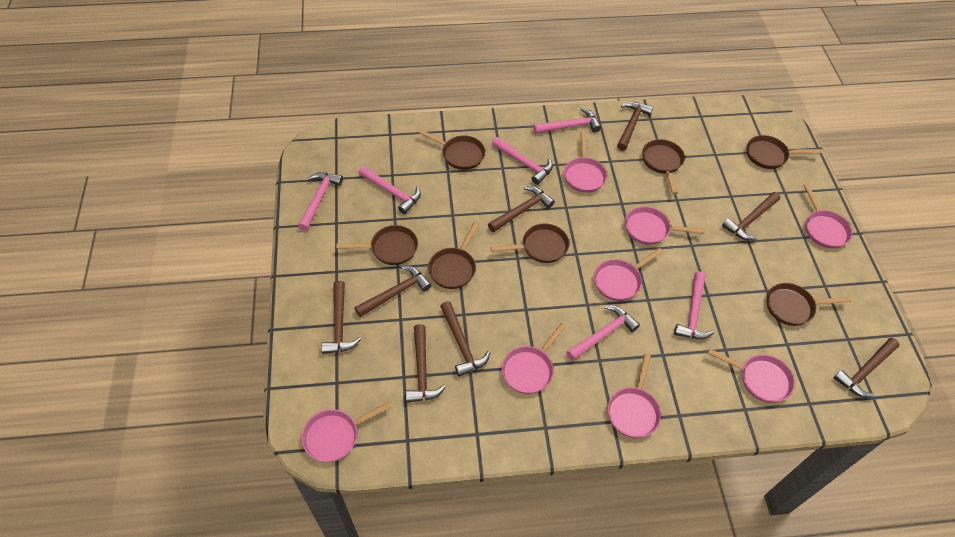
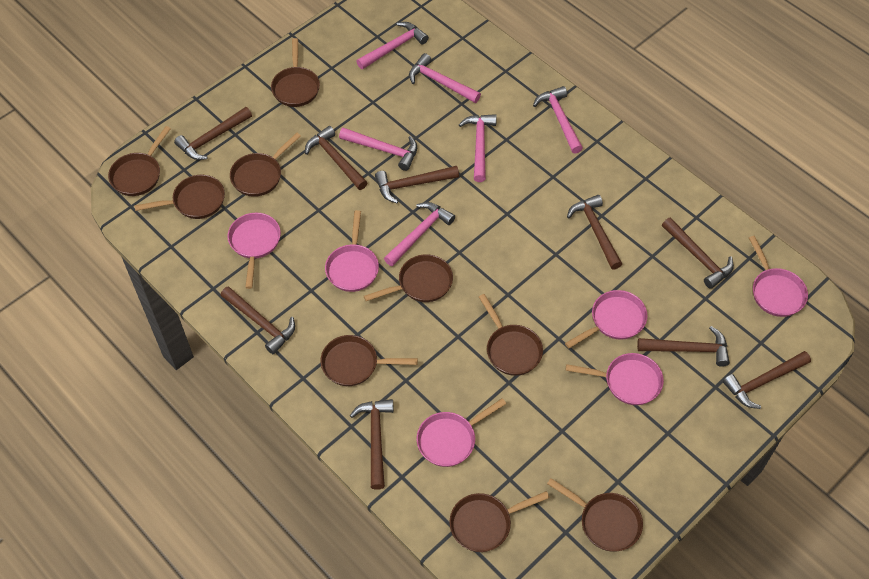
brown hammer: [321,281,361,354] [354,266,432,317] [406,324,446,403] [440,301,490,377] [488,186,555,232] [617,102,653,151] [722,192,780,240] [833,338,900,398] = 8 -> [174,107,252,160] [220,286,295,354] [305,126,368,190] [350,399,394,490] [375,166,459,203] [567,195,622,270] [637,326,730,367] [662,218,734,289] [723,351,811,409] = 9
brown pan: [337,225,418,265] [417,129,485,170] [428,222,479,289] [491,223,569,263] [642,139,685,194] [747,135,821,169] [767,283,851,326] = 7 -> [108,126,171,196] [134,175,225,219] [230,133,301,197] [271,38,320,107] [320,335,418,386] [364,254,453,302] [449,491,550,552] [479,294,543,376] [547,478,643,552] = 9
pink pan: [302,402,391,462] [502,323,567,394] [564,132,607,193] [594,248,663,301] [608,354,661,438] [625,206,704,245] [707,348,795,403] [803,184,852,248] = 8 -> [228,213,281,289] [325,210,379,292] [416,398,506,467] [565,290,648,348] [565,353,664,405] [749,236,808,317] = 6

